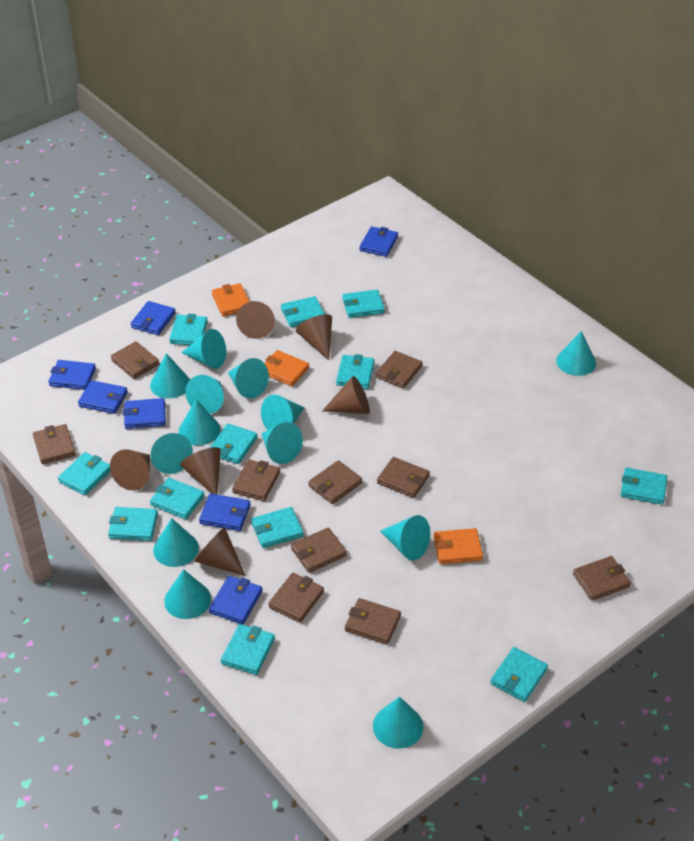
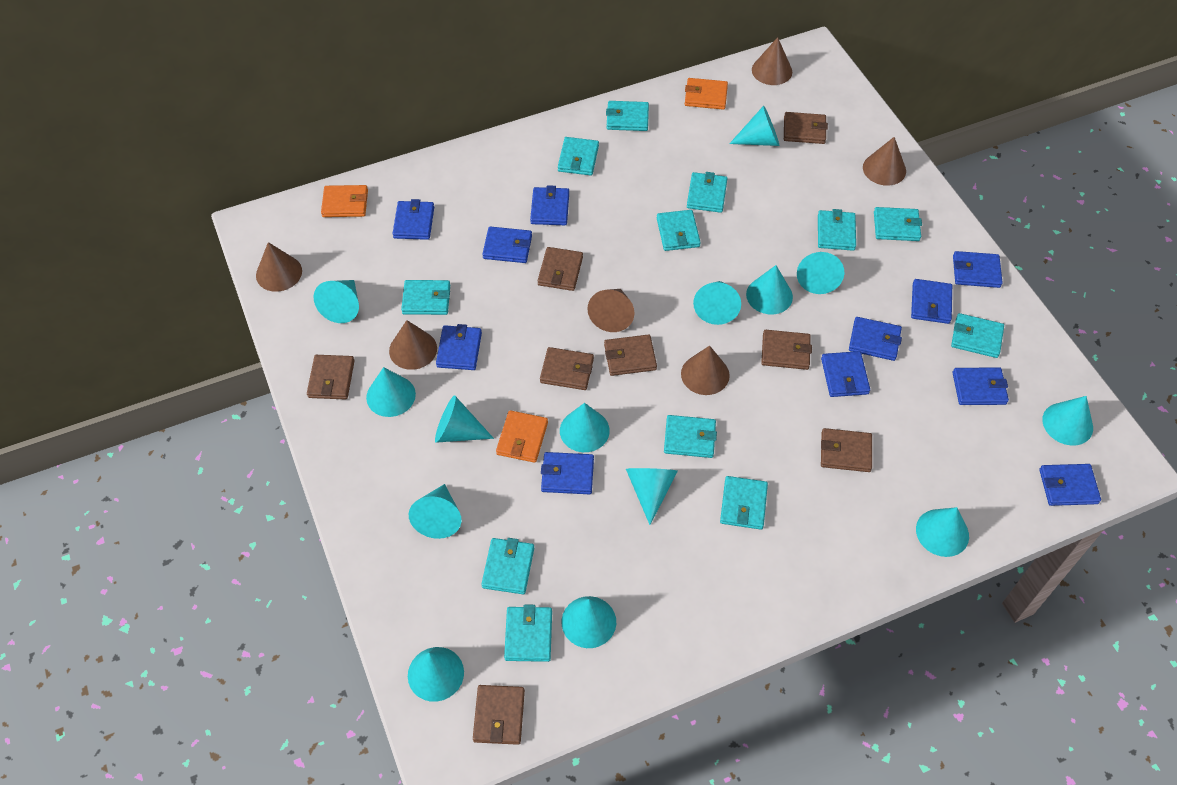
blue wallet: [48,360,96,390] [78,380,128,414] [123,398,166,429] [131,301,176,335] [199,493,250,531] [209,576,263,624] [360,226,398,257] = 7 -> [392,199,434,240] [436,324,482,370] [482,226,532,263] [530,185,569,225] [541,452,594,494] [821,351,870,397] [849,317,902,361] [911,279,952,324] [953,251,1003,288] [953,367,1009,405] [1039,464,1101,506] = 11
brown wallet: [33,424,76,464] [111,341,159,379] [232,459,280,501] [268,573,324,623] [291,527,347,573] [308,460,362,504] [345,598,401,645] [376,351,423,389] [377,457,430,498] [573,556,631,601] = 10 -> [307,355,355,400] [473,685,525,745] [537,247,583,291] [540,347,594,390] [604,334,657,376] [761,330,812,370] [784,112,828,144] [821,428,872,472] = 8
turquoise cone: [150,353,190,399] [151,433,193,474] [153,518,199,567] [164,569,211,619] [179,399,220,446] [181,329,226,369] [185,375,224,414] [228,358,269,399] [261,395,305,430] [261,422,303,464] [373,697,423,749] [380,515,430,560] [556,331,596,376] = 13 -> [314,280,359,323] [366,367,416,417] [408,647,464,702] [409,484,461,539] [435,395,494,443] [560,403,610,452] [562,596,616,648] [626,468,678,525] [693,281,741,325] [729,106,779,146] [746,265,793,314] [797,252,844,294] [916,507,969,557] [1042,396,1093,445] = 14

